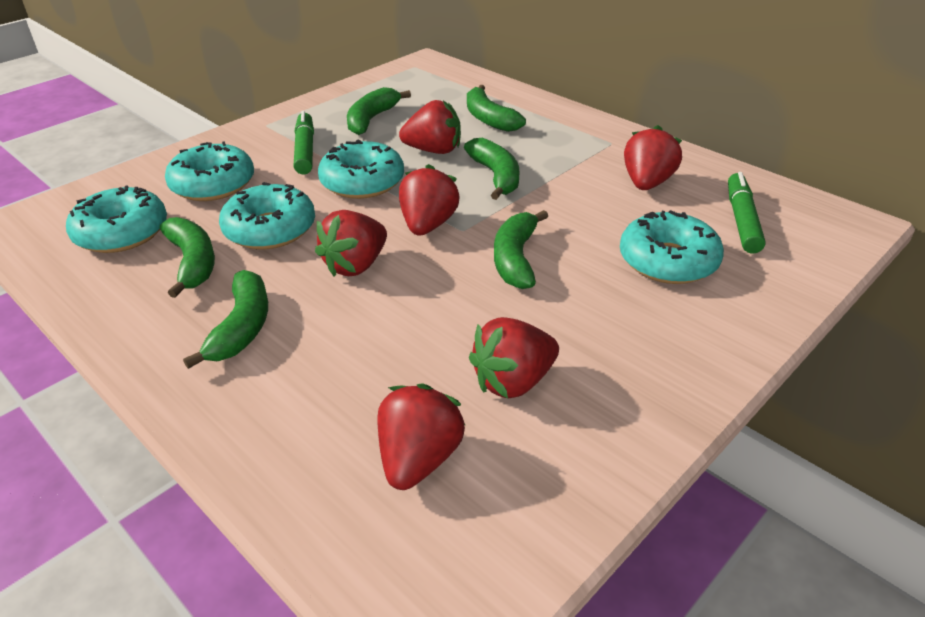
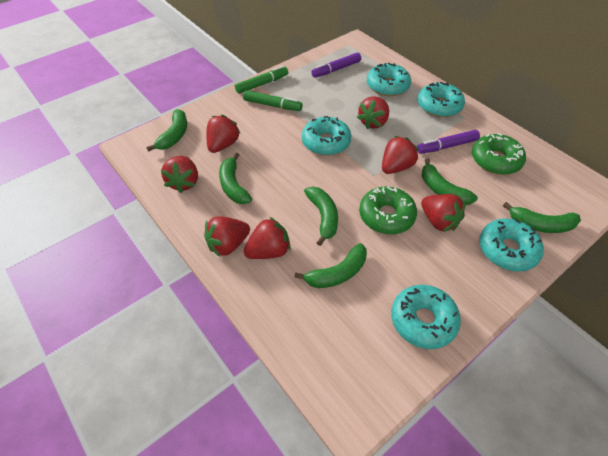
green donut: none = 0 -> [359,186,417,234] [472,133,526,175] = 2
purple marker: none = 0 -> [311,52,361,78] [417,130,480,154] = 2
red strawberry: [315,210,387,277] [378,383,465,490] [399,100,461,154] [399,164,460,236] [469,317,559,399] [624,125,682,190] = 6 -> [161,156,198,193] [204,216,250,257] [206,115,241,153] [244,217,291,259] [357,96,389,129] [382,136,419,174] [421,194,466,232] = 7

